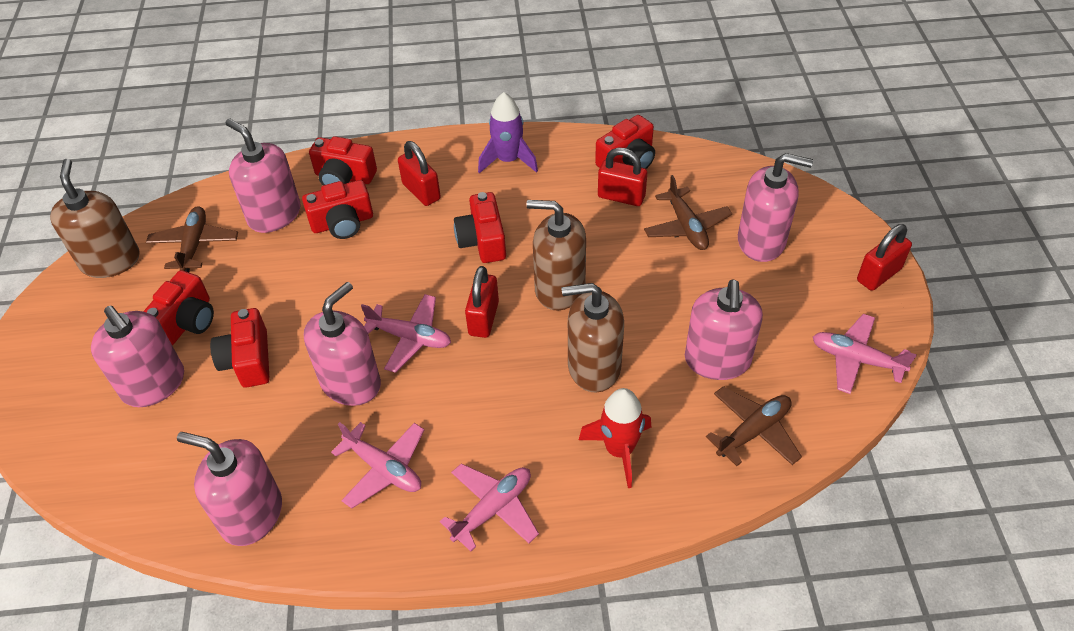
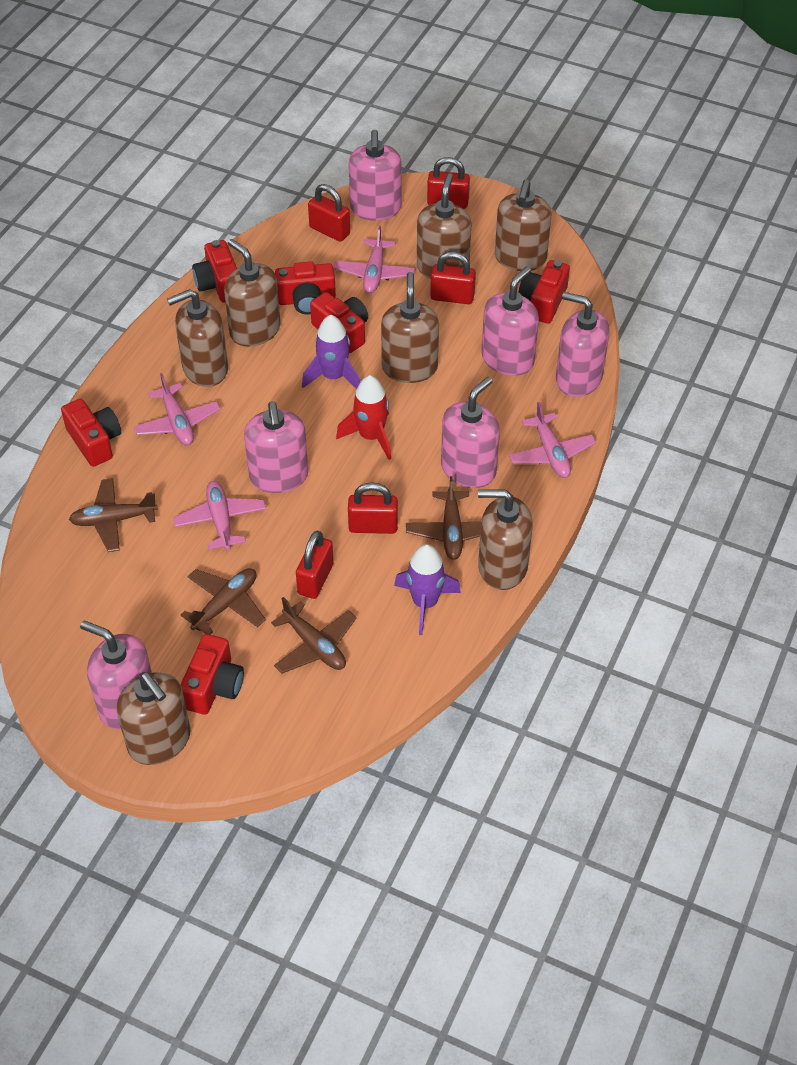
brown plane: [146,206,238,272] [644,175,732,250] [706,386,802,466] = 3 -> [69,478,158,552] [181,568,266,635] [271,597,357,674] [406,476,481,560] = 4
brown soap dispenser: [50,159,140,278] [526,200,586,311] [562,283,624,393] = 3 -> [117,672,191,765] [167,289,228,387] [224,239,280,347] [381,272,439,383] [417,173,471,279] [478,490,533,590] [495,180,551,271] = 7
purple rocket: [478,92,538,173] = 1 -> [302,315,360,389] [394,544,461,635] = 2
red padlock: [398,141,441,206] [465,266,499,338] [598,148,647,206] [857,224,912,291] = 4 -> [296,531,334,599] [308,184,350,242] [348,482,398,534] [427,157,470,209] [430,252,476,304] = 5

